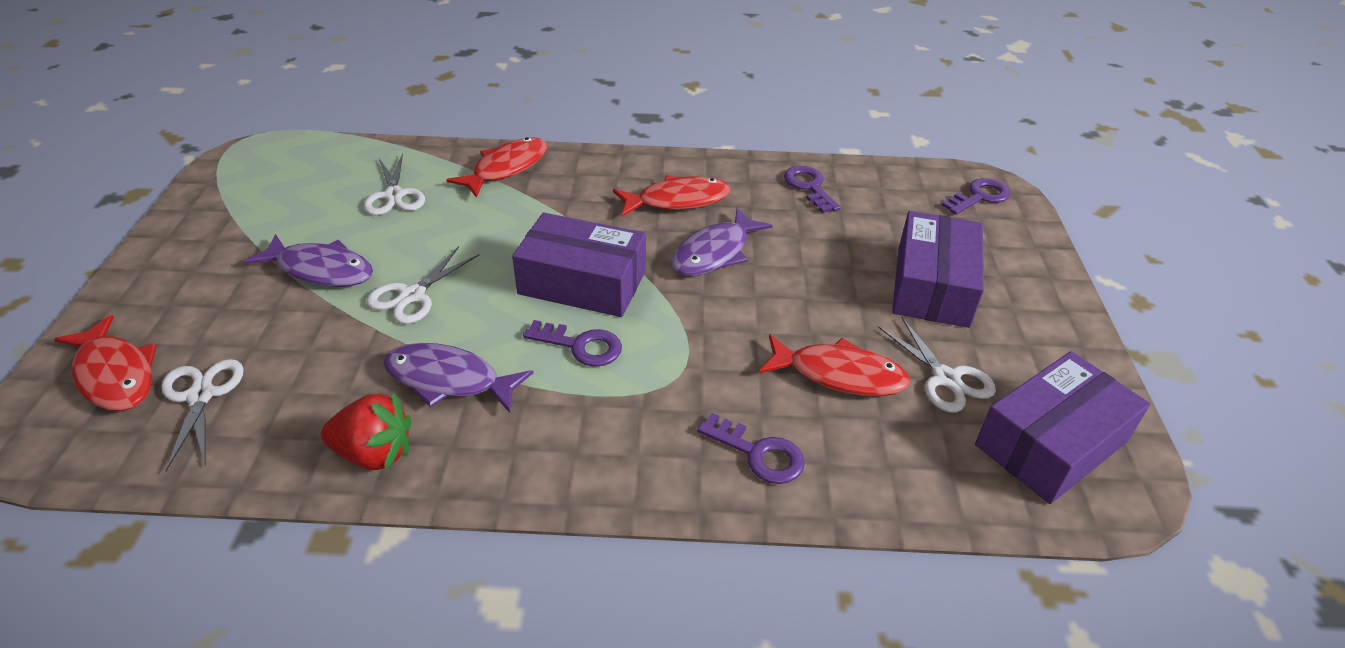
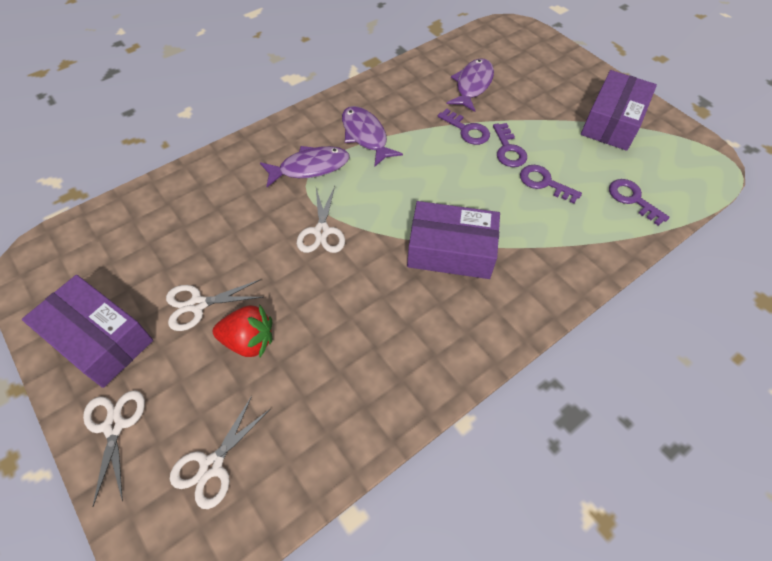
red fish: [54,315,157,411] [447,137,547,198] [613,175,731,217] [759,334,910,396] = 4 -> none = 0

